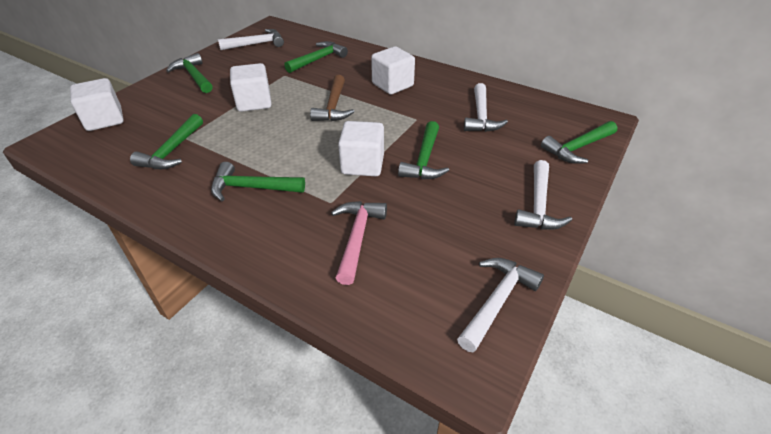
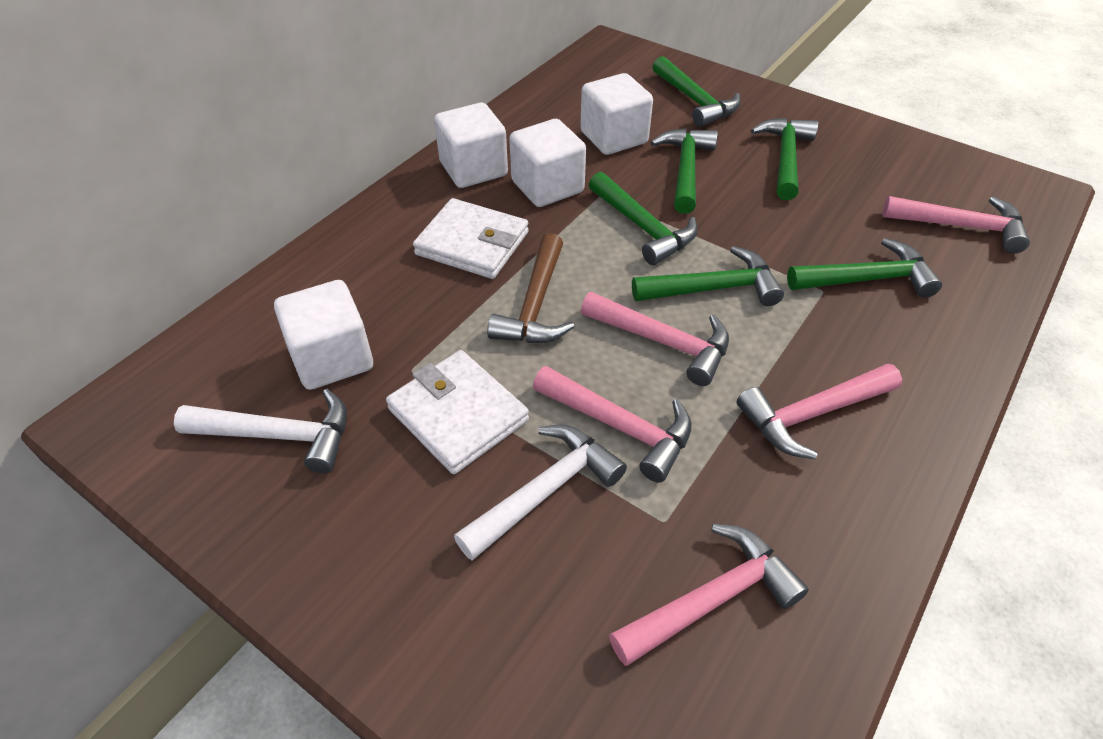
pink hammer: [331,201,387,285] = 1 -> [533,366,692,483] [581,292,729,386] [609,524,809,666] [737,363,902,459] [882,196,1030,253] = 5
white hammer: [218,29,284,50] [457,258,544,352] [464,83,508,132] [514,160,572,230] = 4 -> [174,389,347,473] [454,425,627,561] = 2
white wallet: none = 0 -> [386,350,529,474] [413,198,529,279] = 2

